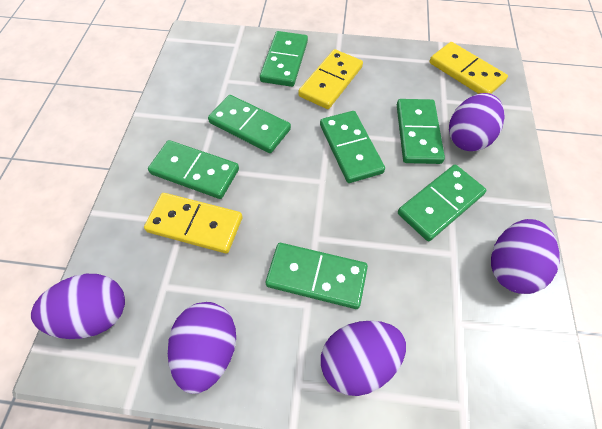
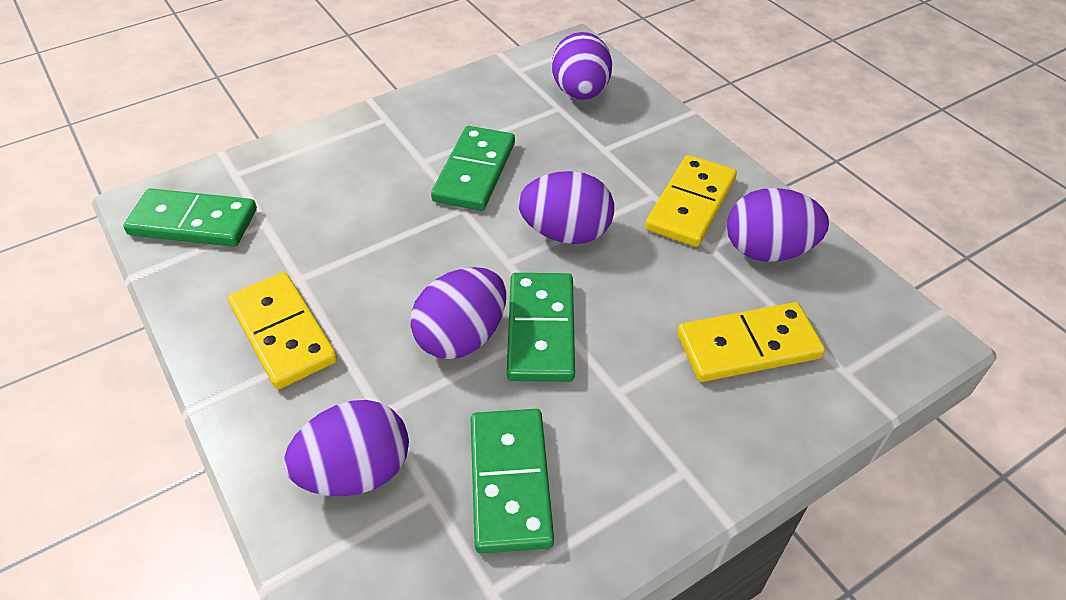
green domino: [148,140,239,199] [208,95,291,153] [260,31,308,87] [266,243,368,309] [320,111,385,183] [397,99,445,164] [398,165,487,241] = 7 -> [123,188,257,247] [431,126,515,211] [471,409,554,554] [507,273,575,382] = 4

